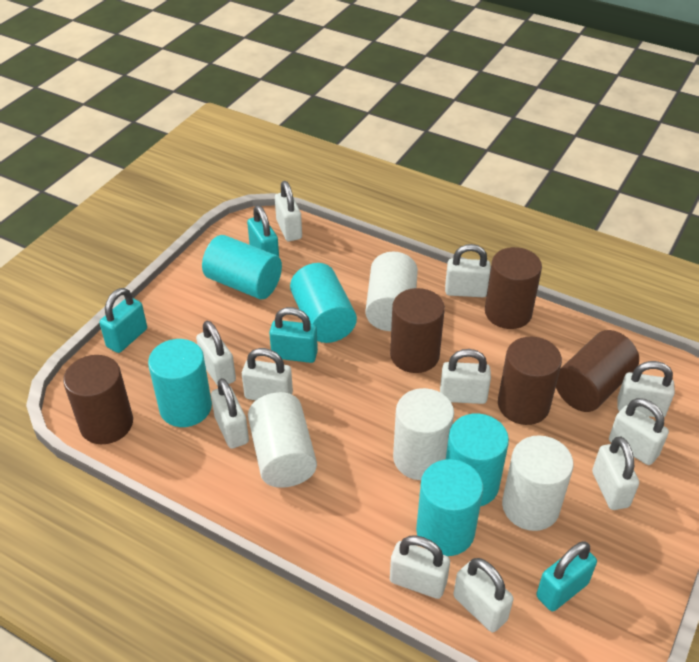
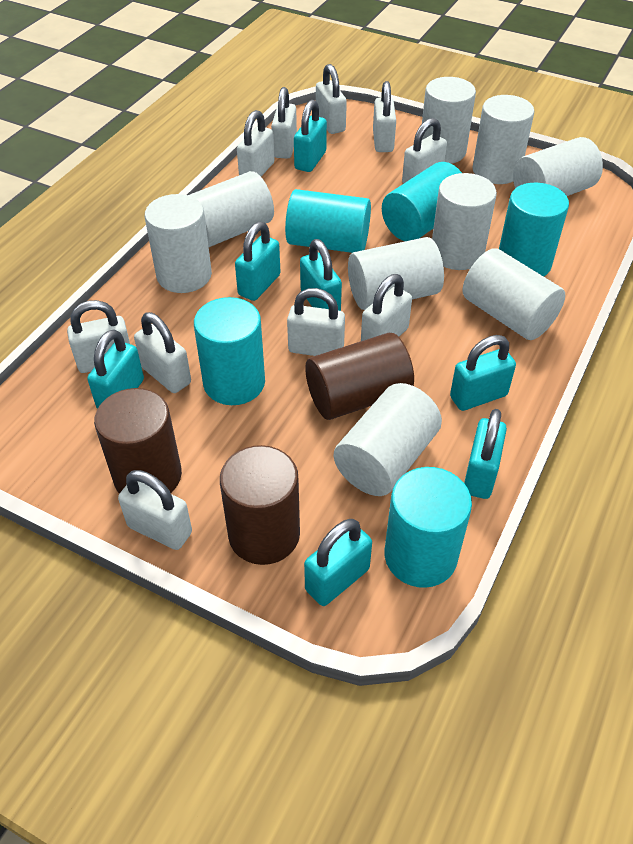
brown cylinder: [63,355,133,444] [390,288,445,373] [485,247,542,329] [498,337,562,425] [556,330,639,412] = 5 -> [94,388,182,494] [220,445,300,565] [305,333,414,420] = 3
turquoise padlock: [99,288,147,353] [247,205,279,257] [269,307,318,363] [536,541,597,611] = 4 -> [87,329,144,409] [235,222,280,301] [294,100,327,172] [300,239,342,311] [304,519,372,606] [450,335,516,411] [464,409,507,499] = 7
white cylinder: [248,392,317,488] [365,252,418,331] [393,388,454,480] [502,435,574,531] = 4 -> [145,194,212,293] [188,171,274,247] [334,383,442,496] [348,237,444,310] [422,77,476,164] [432,173,497,270] [463,248,565,340] [472,95,534,184] [513,137,603,196] = 9
white padlock: [196,321,236,386] [211,378,249,449] [242,348,293,400] [275,181,302,241] [390,535,450,599] [440,349,491,404] [445,244,491,297] [453,558,513,632] [592,436,639,510] [609,398,669,465] [617,361,675,417] = 11 -> [67,300,130,373] [118,470,192,550] [134,312,191,393] [237,110,275,176] [271,87,297,159] [287,288,345,356] [316,64,347,134] [361,274,412,341] [373,81,396,152] [402,118,447,183] = 10

